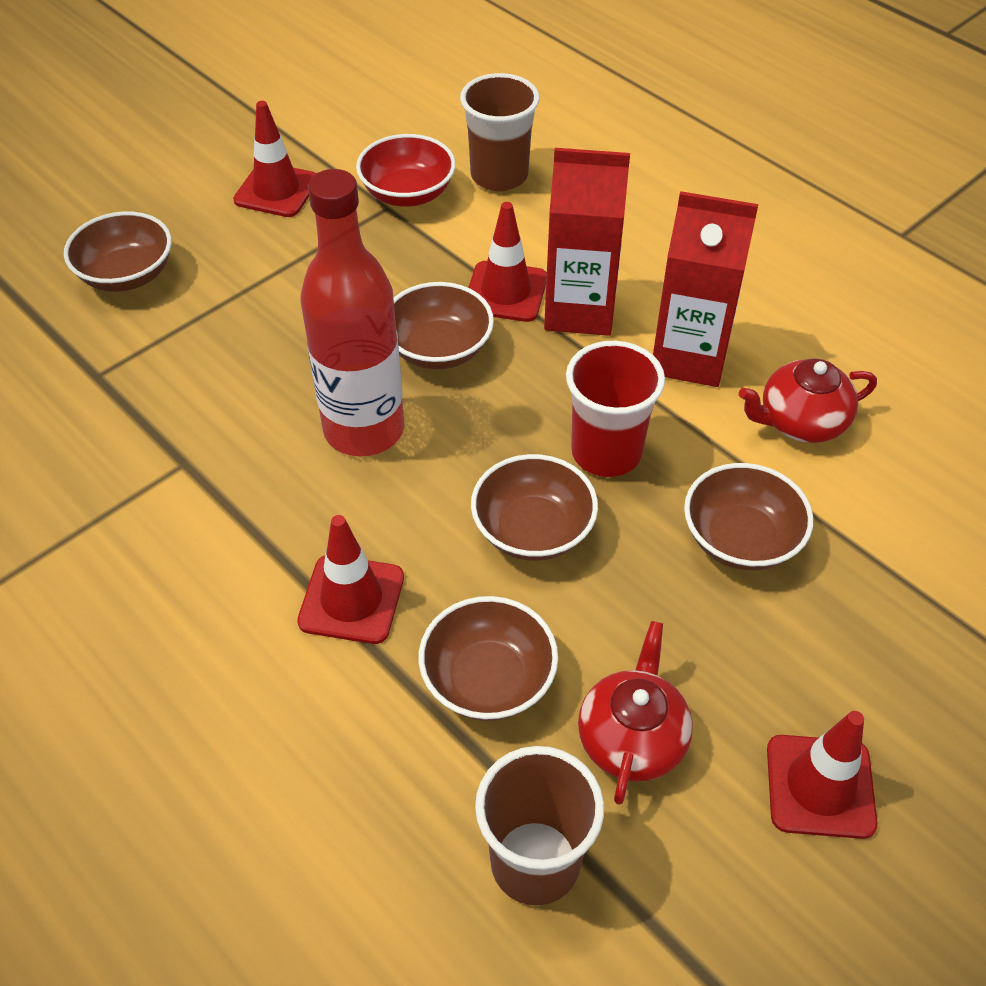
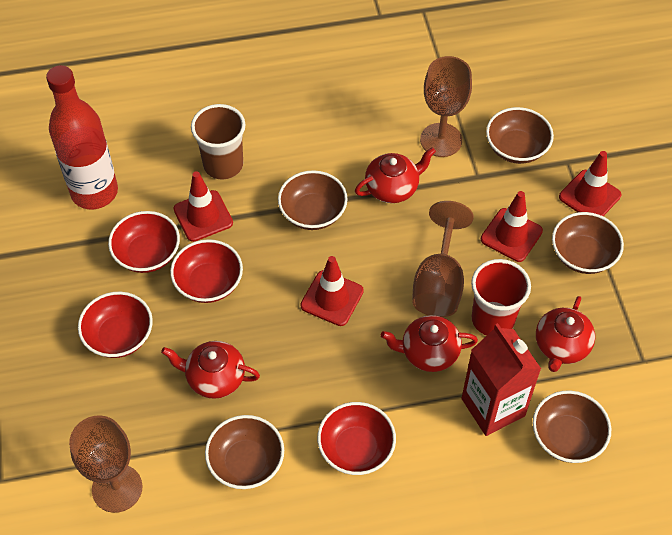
brown cup: [460,73,540,191] [475,746,604,906] = 2 -> [191,104,246,180] = 1
brown goblet: none = 0 -> [69,415,142,513] [412,201,474,317] [420,56,472,157] = 3
red bowl: [356,134,456,207] = 1 -> [78,292,153,358] [108,211,180,273] [170,239,243,303] [317,402,396,475] = 4
red carton: [544,148,630,336] [653,191,759,387] = 2 -> [461,323,541,436] = 1
red teapot: [578,621,693,805] [739,358,877,443] = 2 -> [161,341,260,399] [355,147,436,203] [381,315,478,372] [536,296,595,372] = 4

